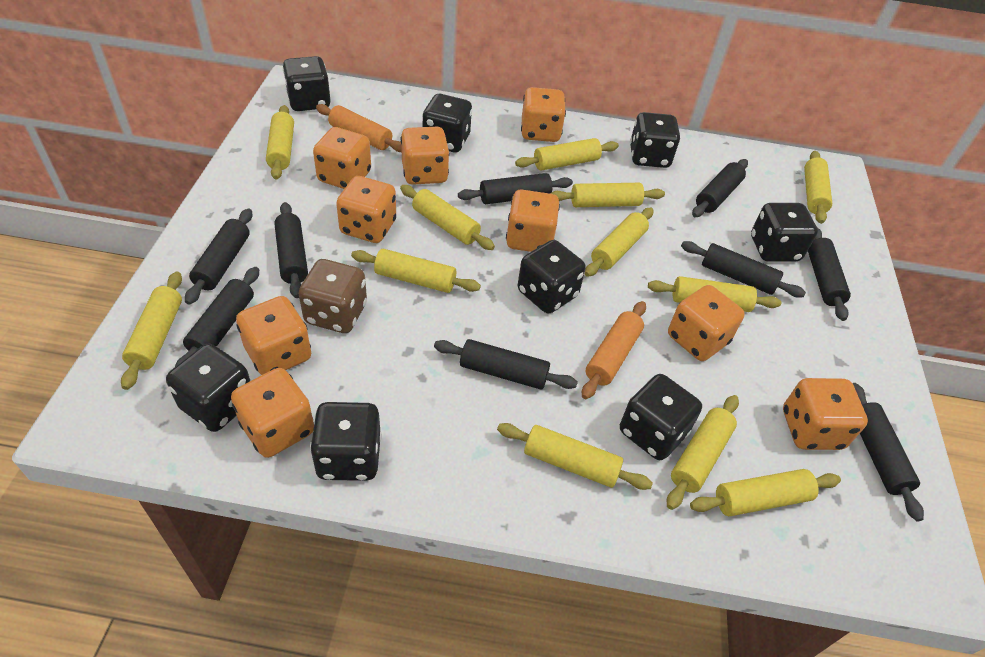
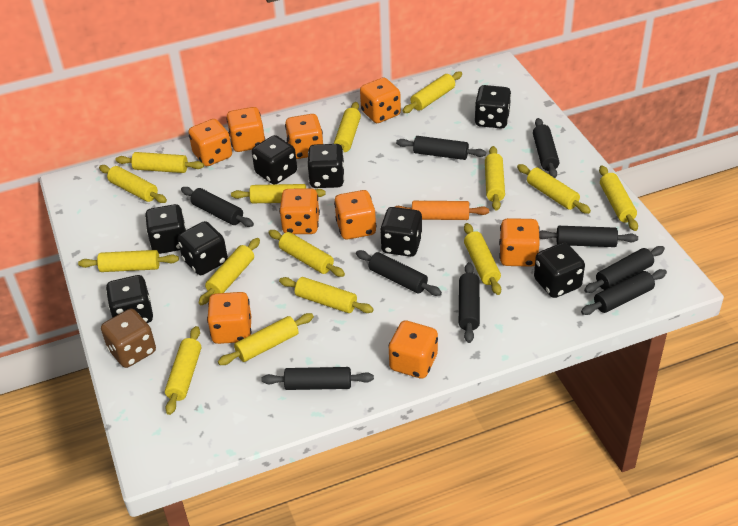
orange rolling pin: [316,104,402,152] [582,301,646,399] = 2 -> [395,201,489,220] = 1
yellow rolling pin: [121,271,182,390] [266,105,294,179] [351,249,481,293] [400,185,495,250] [497,423,653,490] [515,138,619,171] [550,183,665,207] [585,208,654,277] [648,276,781,312] [667,395,739,510] [690,469,841,516] [804,151,832,224] = 12 -> [78,250,179,272] [99,165,167,203] [116,152,204,173] [165,326,201,415] [199,238,260,305] [218,313,314,365] [231,184,326,203] [269,230,345,277] [279,277,374,313] [334,102,361,152] [403,71,462,113] [464,223,501,295] [485,146,505,211] [517,164,591,214] [599,165,638,231] = 15

